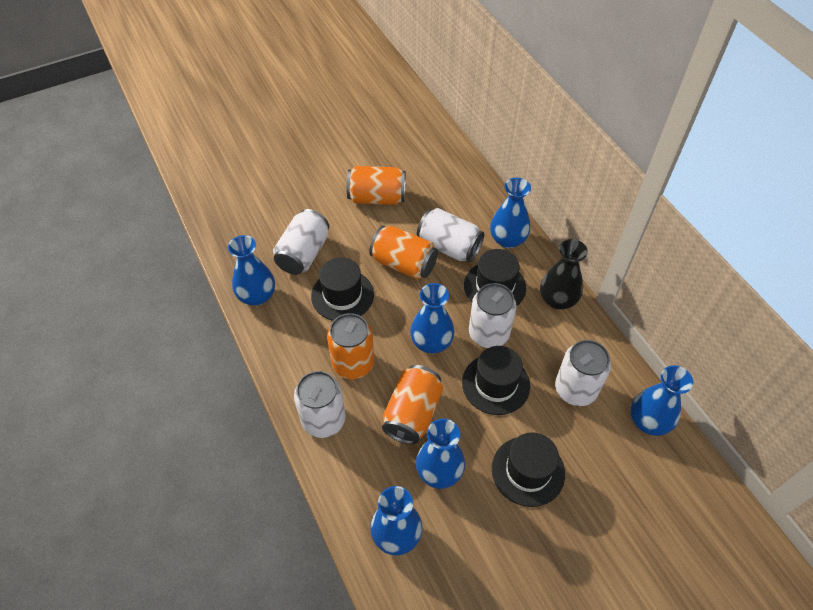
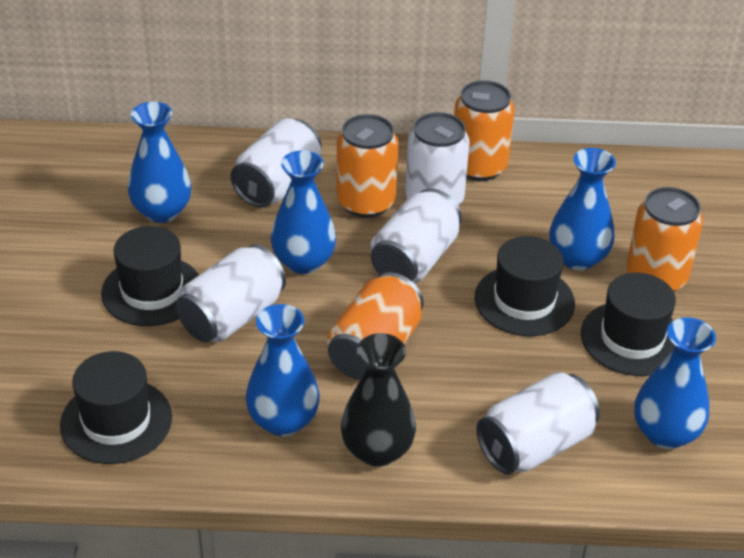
blue vase: [228,235,275,306] [370,486,423,556] [410,283,455,354] [416,419,465,489] [490,178,531,248] [630,365,693,436] = 6 -> [128,102,191,223] [246,304,320,436] [271,150,336,274] [549,148,616,270] [634,317,716,449] = 5

